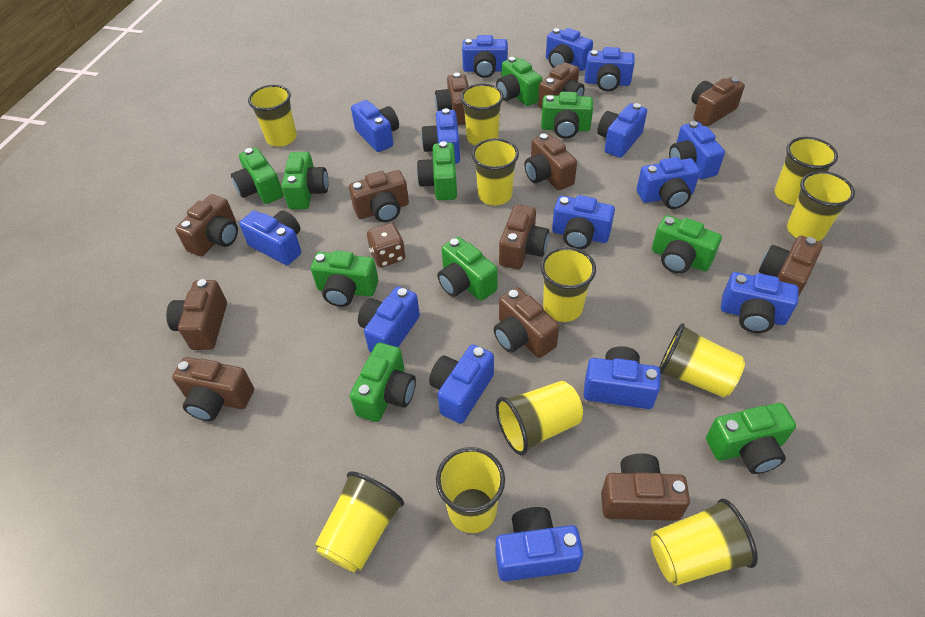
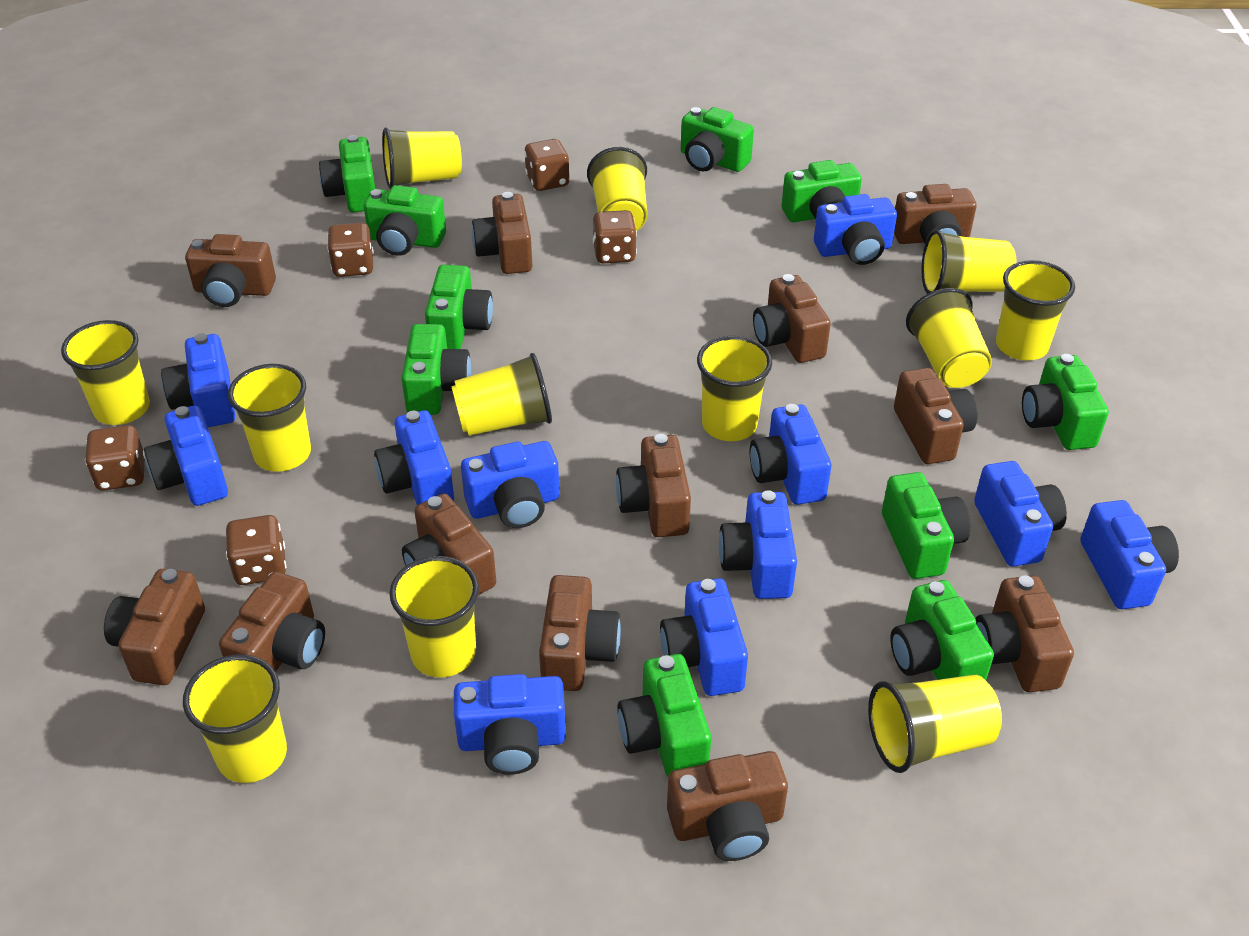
blue camera: [239,210,301,265] [351,100,399,152] [358,287,420,353] [421,108,460,164] [429,344,494,424] [462,35,508,78] [496,507,583,581] [546,28,593,71] [552,195,615,249] [584,47,635,91] [584,346,660,409] [597,103,647,158] [637,157,700,209] [669,121,725,179] [721,272,799,333] = 15 -> [144,405,228,506] [161,333,235,427] [374,410,454,506] [454,674,566,775] [461,441,560,528] [660,578,748,696] [719,490,797,599] [750,404,831,505] [814,194,897,265] [974,461,1067,567] [1080,500,1179,609] = 11
brown dice: [367,223,405,267] = 1 -> [85,425,145,491] [226,515,286,585] [327,223,373,277] [524,139,570,191] [593,210,637,263] = 5
yellow cup: [248,85,297,147] [315,471,404,572] [436,447,505,533] [460,84,504,145] [472,138,519,205] [496,381,583,455] [541,247,596,322] [651,499,758,586] [659,323,745,398] [774,137,838,205] [787,171,855,241] = 11 -> [61,320,150,425] [183,655,287,783] [228,364,311,472] [382,127,462,189] [389,556,479,677] [451,353,552,436] [587,147,647,231] [697,336,772,441] [868,675,1002,773] [906,288,992,388] [922,229,1016,294] [996,260,1075,361] = 12

